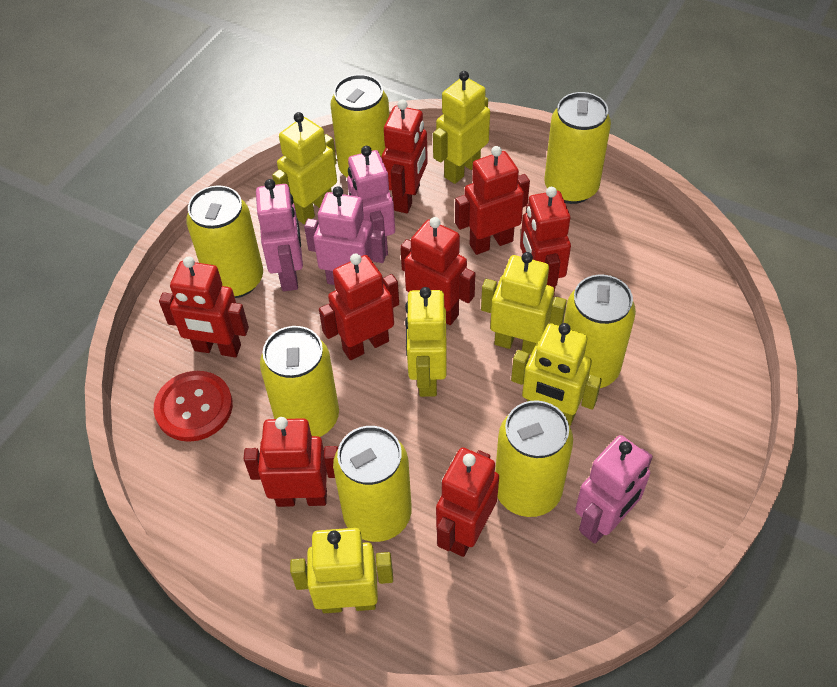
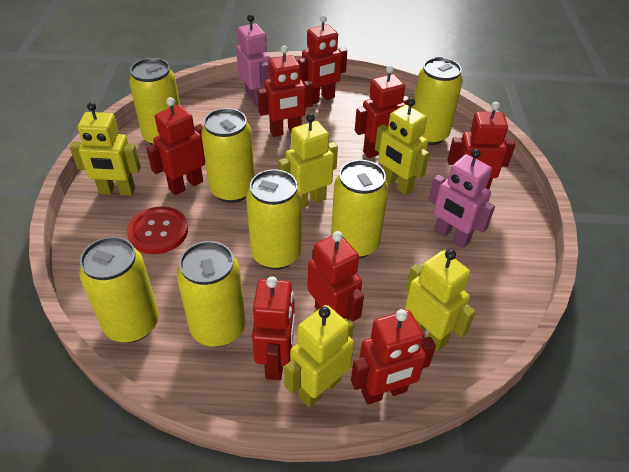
pink robot: [256,179,303,291] [304,186,386,285] [347,146,395,256] [575,435,653,544] = 4 -> [236,14,271,107] [428,149,495,248] = 2
yellow robot: [272,112,337,224] [290,528,393,613] [405,287,447,397] [433,71,490,184] [481,252,567,355] [511,323,602,426] = 6 -> [70,102,141,196] [278,113,338,208] [284,305,354,408] [375,98,430,195] [405,249,476,352] = 5

